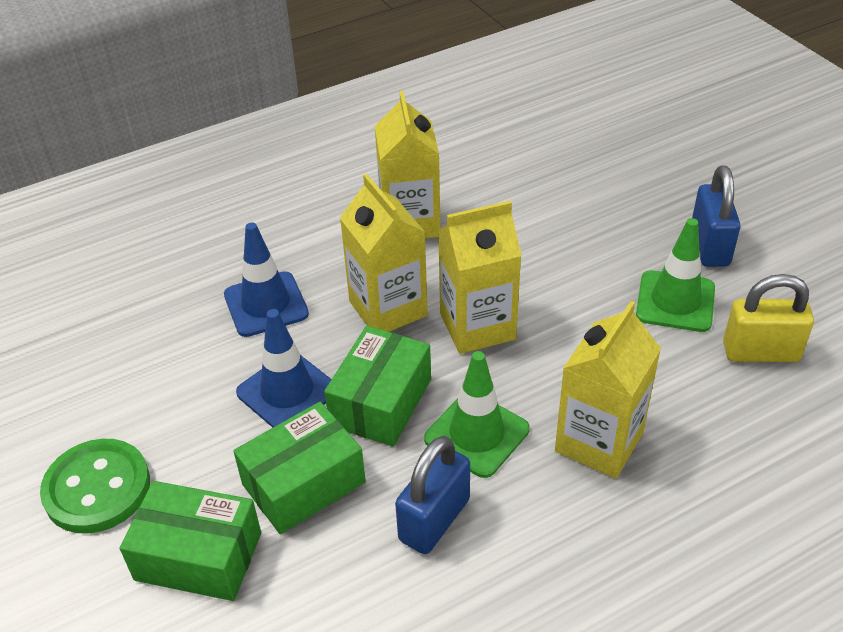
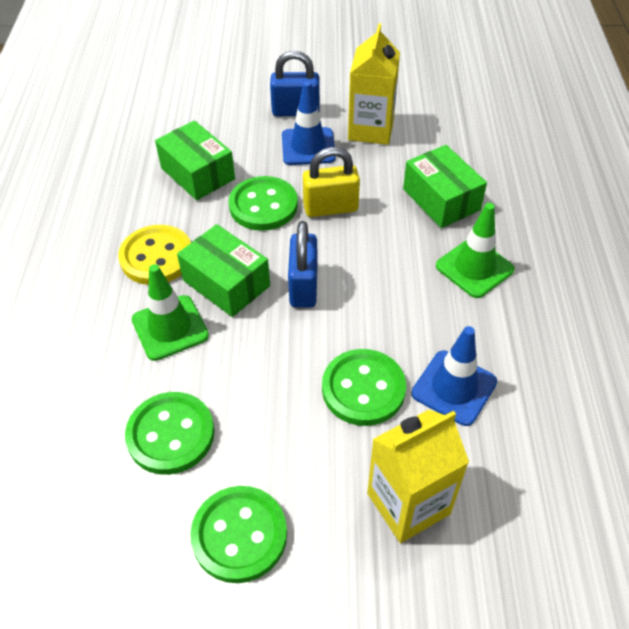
green button: [40,439,150,534] = 1 -> [125,392,215,475] [190,486,287,583] [229,176,298,231] [322,349,406,426] = 4
yellow button: none = 0 -> [118,225,191,285] = 1
yellow carton: [340,174,428,332] [375,91,440,238] [438,201,522,354] [555,301,661,479] = 4 -> [348,23,400,145] [367,410,469,543] = 2

